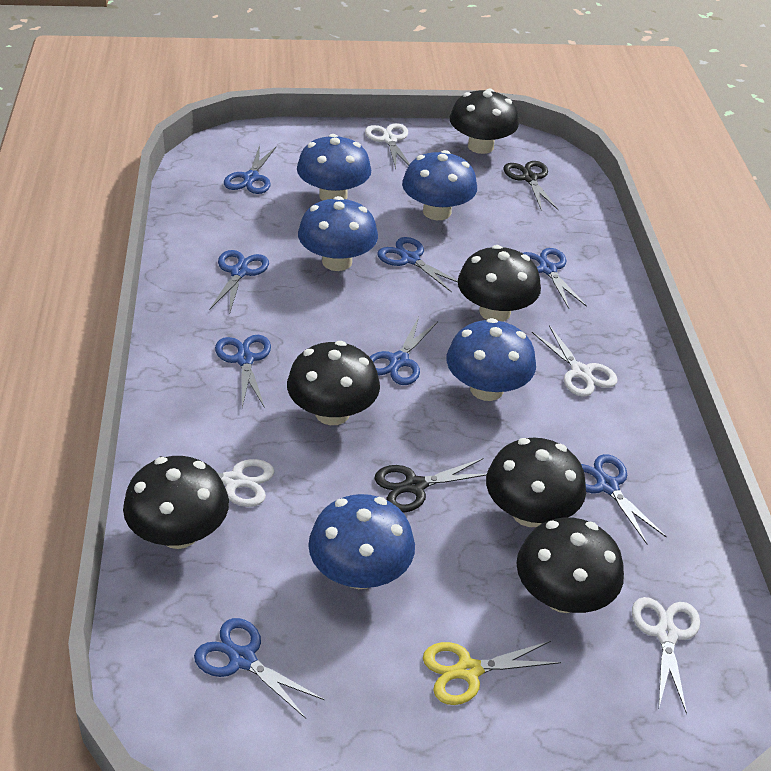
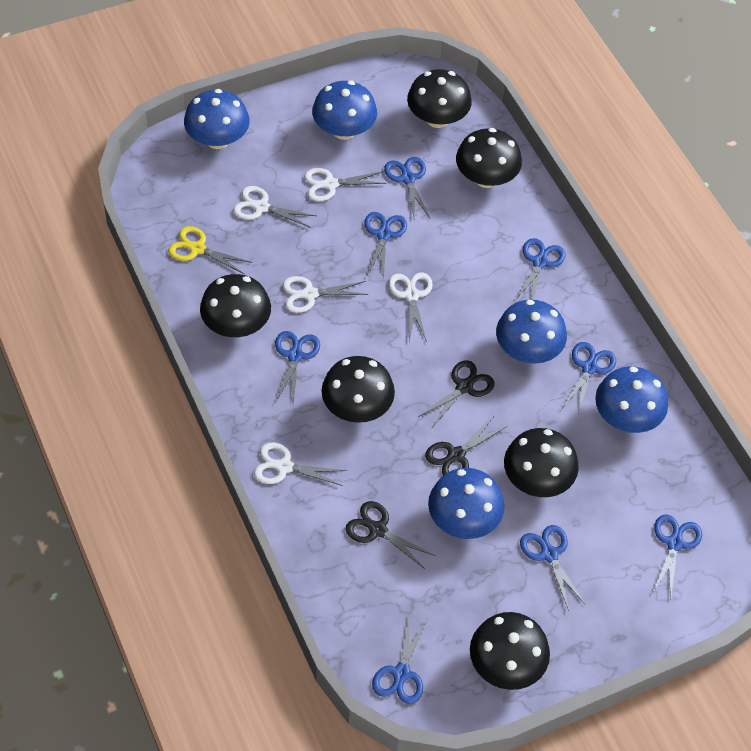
black scissors: [375,458,487,512] [503,161,559,211] = 2 -> [346,501,436,569] [418,360,494,427] [425,415,507,476] = 3
white scissors: [160,456,274,507] [365,123,409,169] [532,325,617,397] [632,597,700,714] = 4 -> [233,186,316,228] [254,442,347,486] [283,276,368,313] [304,168,386,201] [389,272,433,342] = 5

